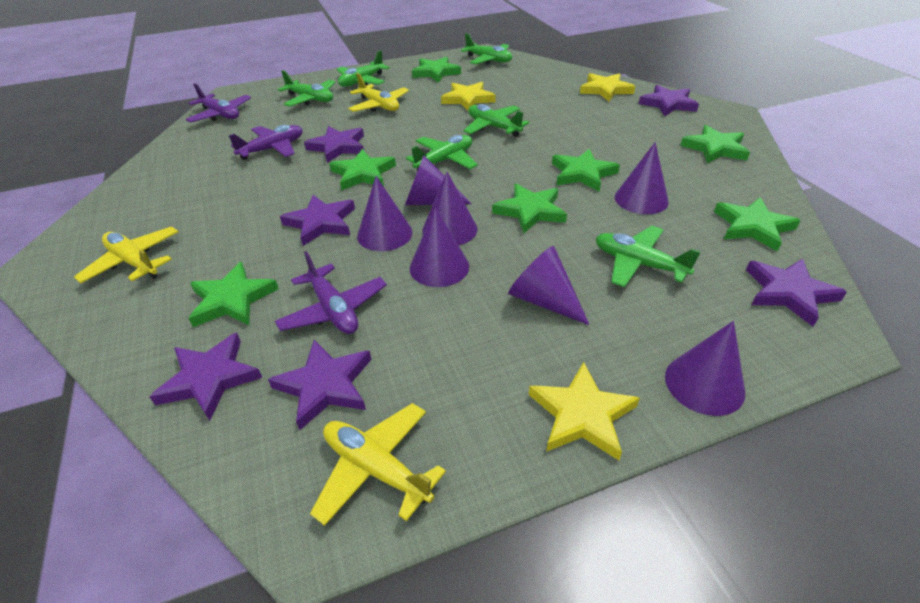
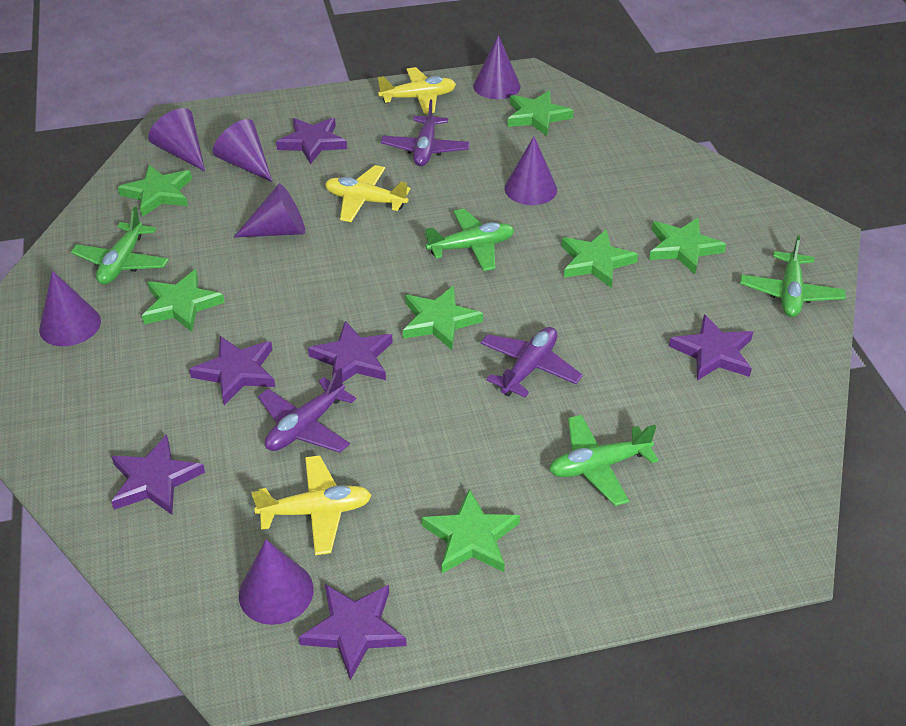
green plane: [278,70,335,107] [337,50,390,87] [406,135,478,171] [461,33,512,65] [464,104,529,137] [596,226,701,288] = 6 -> [71,206,169,285] [425,208,515,271] [549,415,659,506] [740,235,846,317] = 4
yellow star: [441,82,496,110] [529,362,640,460] [580,73,635,101] = 3 -> none = 0

